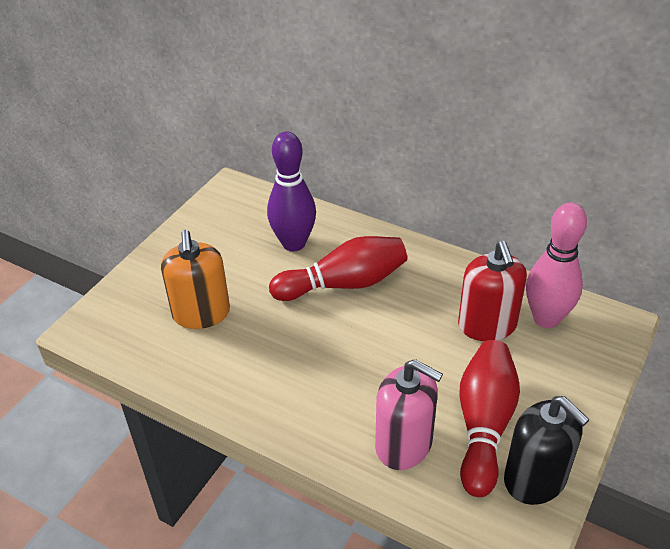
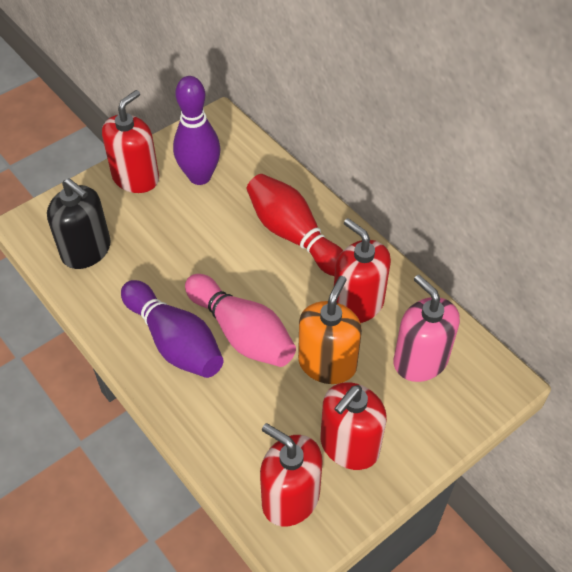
purple bowling pin: [267,131,316,251] = 1 -> [121,280,224,378] [173,76,221,185] = 2
red bowling pin: [269,236,407,301] [459,340,520,497] = 2 -> [247,174,343,276] = 1
red soap dispenser: [458,241,527,341] = 1 -> [102,90,159,193] [260,423,323,527] [320,383,387,470] [334,218,391,323] = 4

